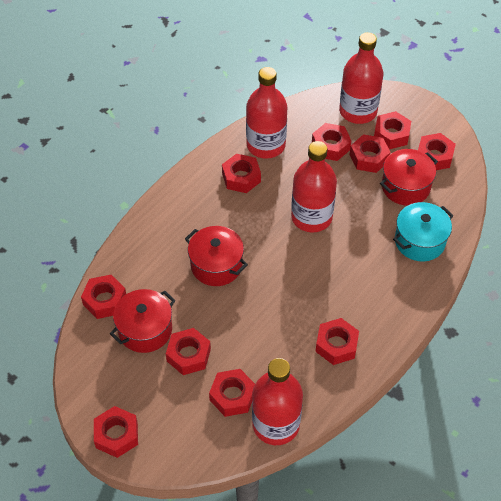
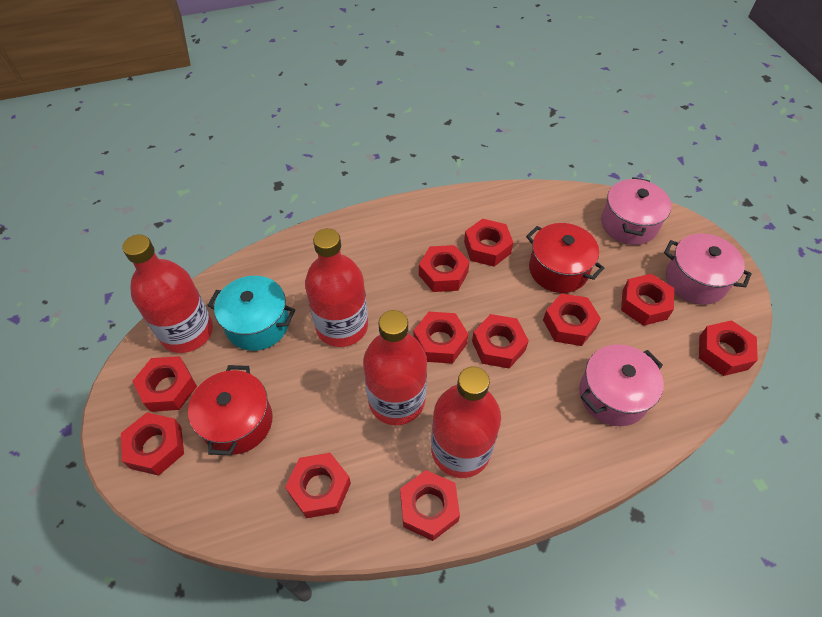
pink pot: none = 0 -> [579,344,664,426] [601,177,671,245] [664,233,751,305] = 3
red nut: [81,275,126,319] [94,406,138,458] [166,328,211,375] [209,369,255,417] [222,154,261,193] [312,123,351,161] [315,318,359,365] [350,134,391,173] [374,111,411,149] [418,133,456,170] = 10 -> [121,413,184,476] [133,356,197,412] [285,453,351,518] [400,470,460,541] [413,312,469,364] [419,245,470,292] [464,219,514,267] [472,314,529,369] [543,293,601,346] [621,274,674,326] [699,320,758,376] = 11
red pot: [110,289,176,353] [185,226,248,286] [380,149,438,205] = 3 -> [188,365,273,455] [526,223,604,293] = 2

